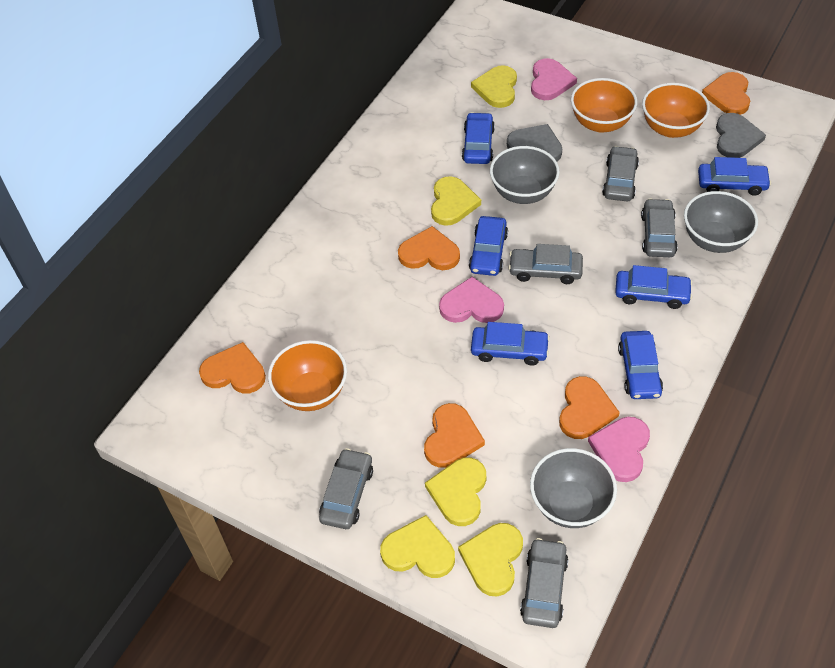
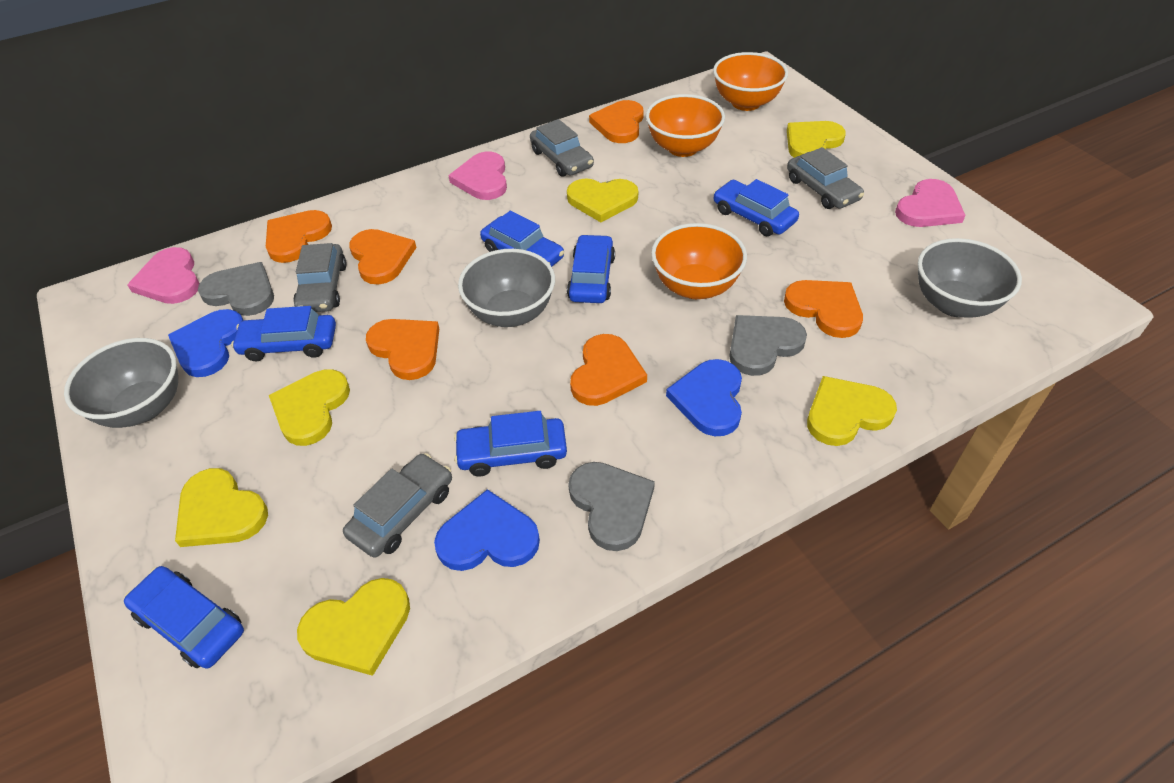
blue heart: none = 0 -> [168,309,244,377] [434,489,540,571] [666,359,742,436] = 3
grey car: [319,448,373,529] [508,244,583,284] [520,538,569,628] [602,146,639,201] [641,198,678,257] = 5 -> [294,243,347,312] [343,453,452,558] [530,119,594,177] [787,147,864,209] = 4
grey heart: [507,124,562,161] [716,113,766,158] = 2 -> [198,262,274,316] [568,462,655,551] [729,315,807,376] = 3
orange heart: [199,342,266,394] [398,226,460,270] [424,403,485,468] [559,376,620,439] [702,72,750,115] = 5 -> [266,210,332,263] [349,229,416,284] [366,319,439,380] [570,334,647,406] [589,100,644,143] [784,280,863,338] = 6
yellow heart: [380,515,455,578] [425,457,486,526] [431,176,481,226] [458,523,523,597] [471,65,517,108] = 5 -> [175,468,268,547] [269,369,350,446] [297,578,410,676] [567,178,638,222] [787,121,846,158] [807,376,897,446] = 6

